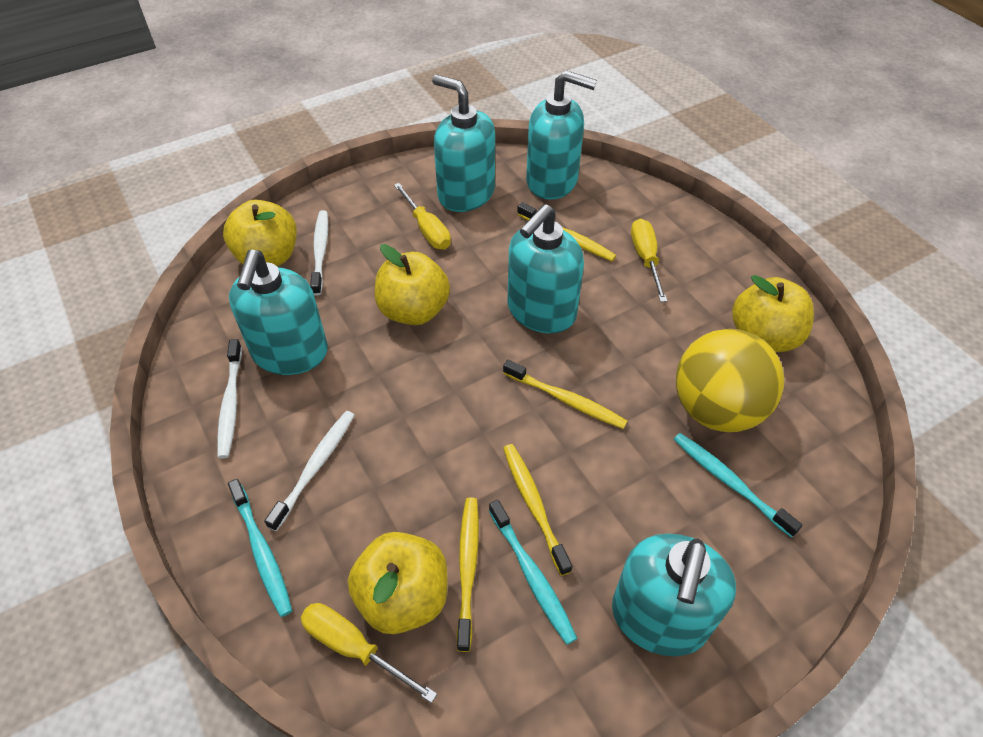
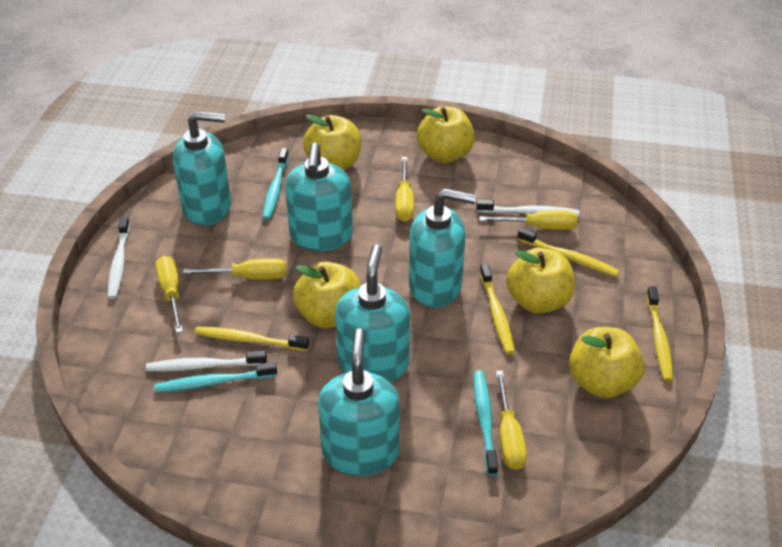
yellow apple: [223,200,297,266] [348,532,447,634] [375,244,450,325] [732,275,814,352] = 4 -> [293,262,361,329] [303,114,361,170] [417,106,475,163] [506,248,575,314] [569,327,644,398] = 5
yellow ball: [676,329,784,432] = 1 -> none = 0
yellow screwdriver: [301,603,437,703] [394,183,451,249] [631,218,667,302] = 3 -> [156,256,183,333] [183,258,286,280] [395,157,414,222] [479,210,578,230] [496,370,527,470] = 5

